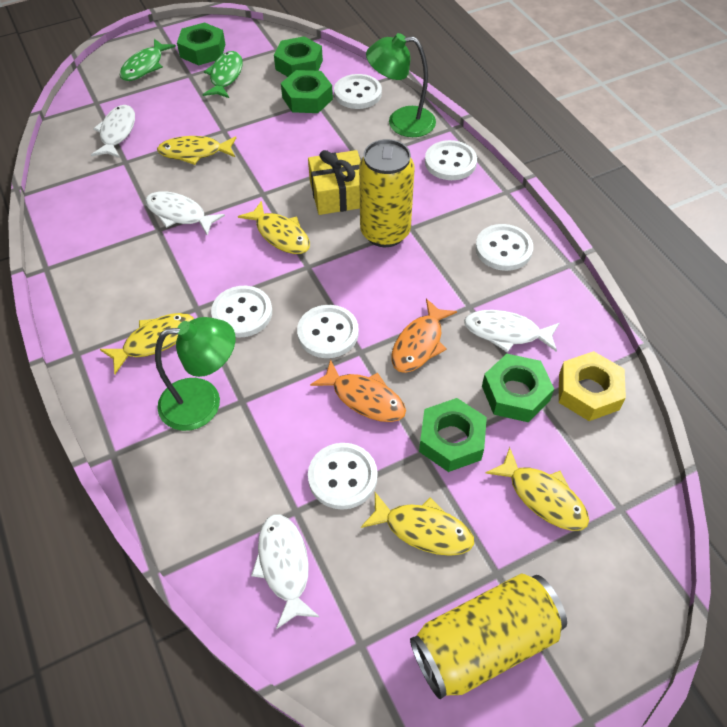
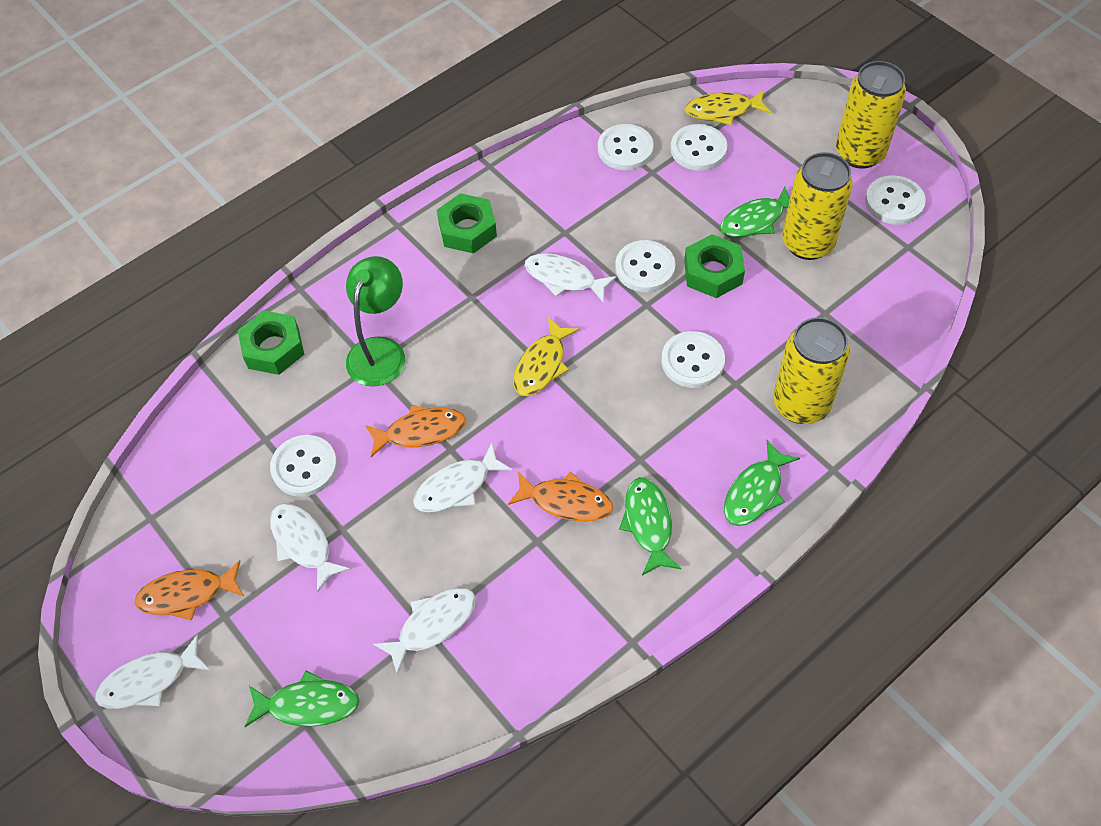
green fish: [119,39,176,81] [202,51,243,98] = 2 -> [245,671,359,727] [619,477,681,576] [720,186,790,238] [724,440,800,526] = 4
green lamp: [155,317,235,431] [366,33,436,137] = 2 -> [346,256,405,387] = 1
green nut: [177,22,225,66] [274,36,323,77] [281,70,333,113] [419,398,487,472] [482,354,554,422] = 5 -> [238,310,305,375] [437,193,497,253] [684,234,745,298] = 3
orange fish: [310,359,406,422] [392,299,457,373] = 2 -> [134,560,245,621] [365,405,466,457] [508,471,613,521] = 3
white fish: [91,105,135,158] [145,191,225,236] [251,514,320,629] [464,310,559,352] = 4 -> [95,634,210,709] [270,503,350,593] [373,588,476,675] [413,443,512,512] [525,253,617,303] = 5
yellow can: [359,139,415,247] [410,573,567,699] = 2 -> [773,317,850,424] [782,152,853,260] [836,61,906,169] = 3
yellow fish: [100,313,194,374] [157,136,236,165] [238,201,310,254] [361,492,474,556] [486,447,589,531] = 5 -> [514,317,579,396] [685,90,771,125] = 2
yellow gift: [308,150,360,215] = 1 -> none = 0
yellow nut: [559,351,626,421] = 1 -> none = 0

